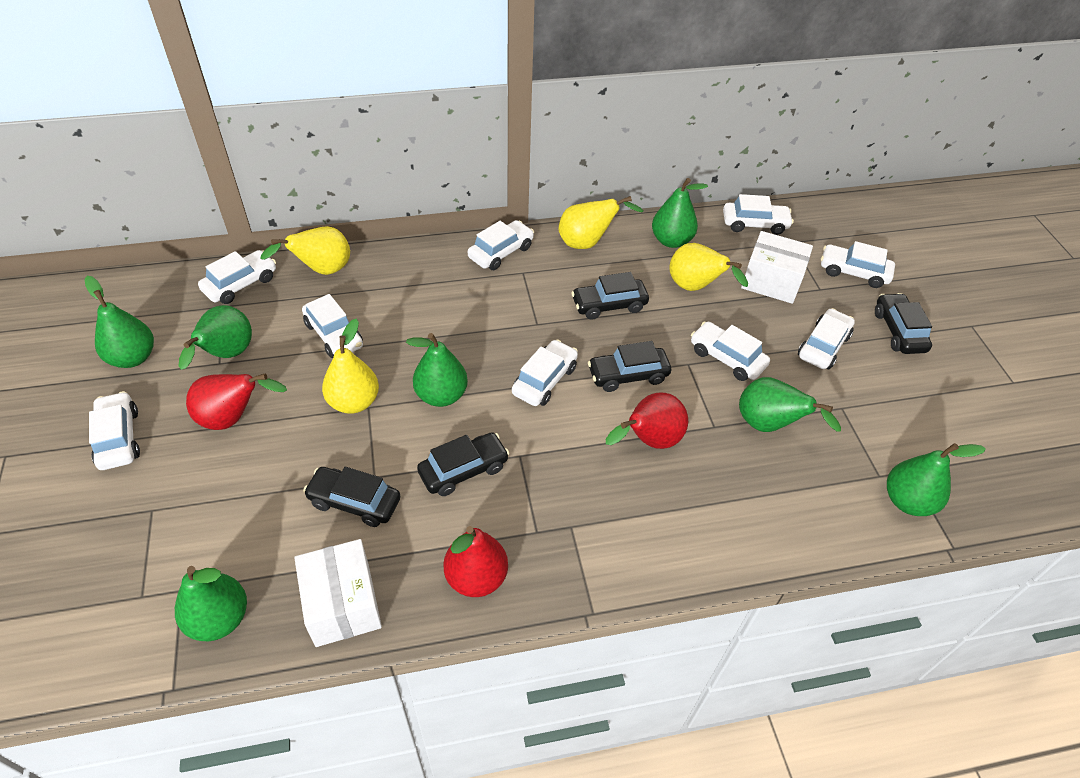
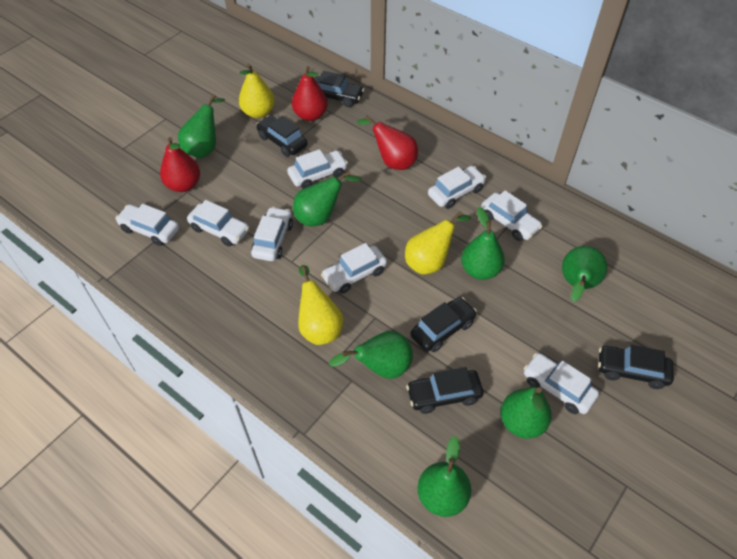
white box: [294,539,382,647] [741,231,813,304] = 2 -> none = 0
white car: [89,391,140,470] [198,250,276,304] [302,294,363,358] [468,220,534,270] [512,339,578,406] [691,322,770,381] [723,194,794,235] [798,308,855,369] [821,241,895,288] = 9 -> [115,204,179,246] [187,200,249,247] [251,207,293,261] [287,149,348,189] [321,243,387,294] [428,166,486,209] [481,190,543,241] [524,353,599,414] = 8
yellow pear: [260,226,350,275] [322,319,379,414] [559,196,643,249] [669,243,748,291] = 4 -> [239,64,275,118] [298,265,344,345] [405,211,471,275] = 3

